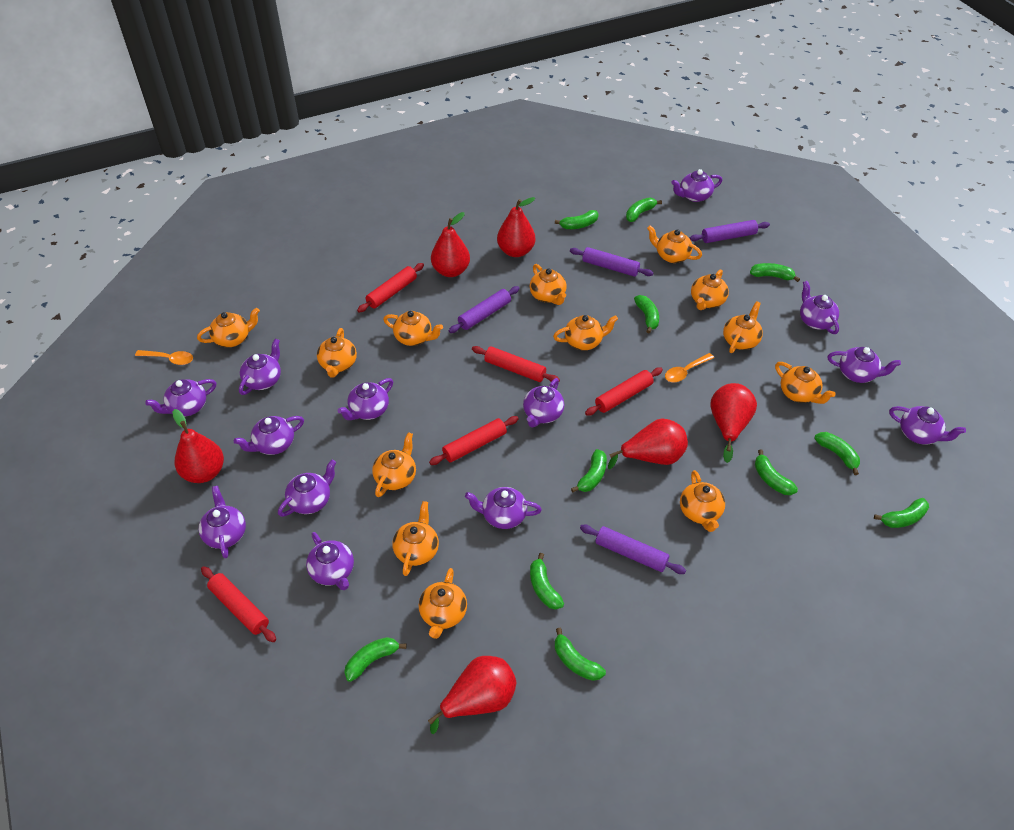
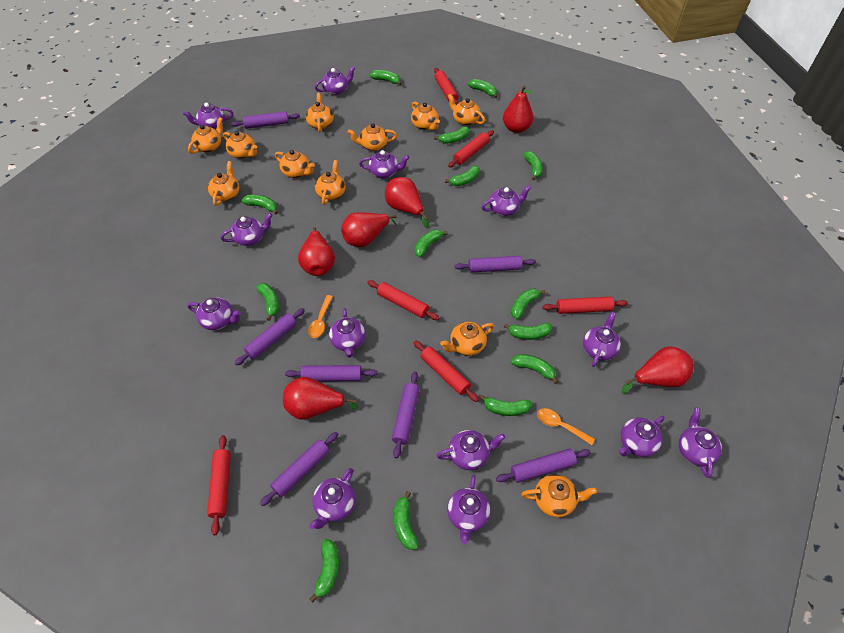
green banana: [344,637,406,682] [530,553,564,610] [555,210,599,229] [555,628,606,681] [571,449,607,492] [626,198,662,222] [634,295,659,333] [750,263,800,282] [755,449,798,495] [814,432,860,475] [874,498,929,528] = 11 -> [242,194,278,214] [256,283,279,321] [310,539,339,602] [370,70,402,85] [394,491,418,550] [415,230,448,257] [434,126,470,143] [445,166,480,186] [468,79,497,98] [479,395,532,416] [504,323,552,340] [511,288,545,319] [511,354,558,384] [524,151,543,180] = 14
orange teapot: [197,308,260,347] [317,328,357,378] [372,432,416,497] [383,311,443,346] [392,501,439,576] [419,568,467,639] [530,264,567,305] [553,315,618,350] [647,225,702,263] [680,470,725,532] [691,269,729,310] [723,301,763,353] [775,362,836,404] = 13 -> [188,117,223,154] [208,161,239,206] [223,131,257,159] [275,150,315,178] [306,93,334,132] [315,160,346,205] [348,123,397,151] [411,102,440,130] [440,322,494,356] [448,94,485,126] [521,474,597,518] = 11
purple rolling pin: [449,286,519,333] [570,247,654,277] [580,525,686,574] [689,220,770,243] = 4 -> [231,111,300,129] [235,308,305,366] [260,432,338,506] [285,365,378,381] [392,372,420,458] [455,256,536,273] [496,449,591,483] = 7
red rolling pin: [201,566,276,642] [357,263,424,312] [429,416,519,465] [472,346,560,382] [585,368,663,416] = 5 -> [207,435,231,535] [367,280,439,320] [414,341,479,402] [434,68,459,105] [448,130,494,168] [542,297,628,314] = 6

